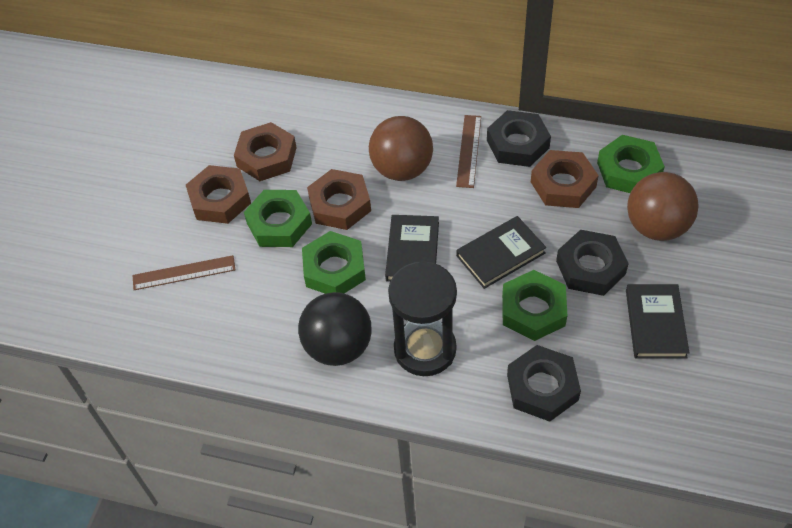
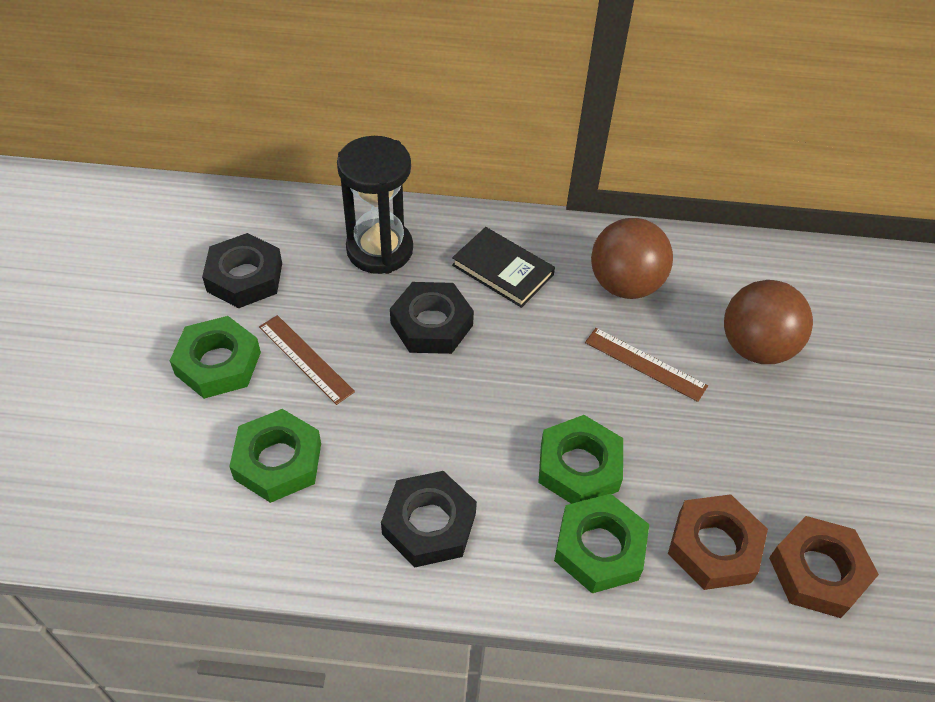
black ball: [298,292,372,366] = 1 -> none = 0
black book: [385,215,439,282] [456,216,546,289] [626,284,689,359] = 3 -> [452,227,555,308] = 1
brown nut: [186,165,251,224] [234,122,297,181] [307,169,371,230] [531,150,599,208] = 4 -> [668,494,768,590] [769,516,879,618] = 2

